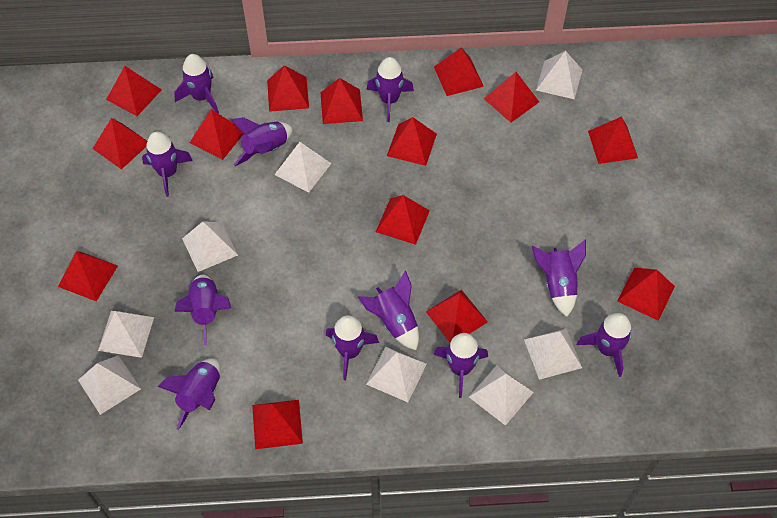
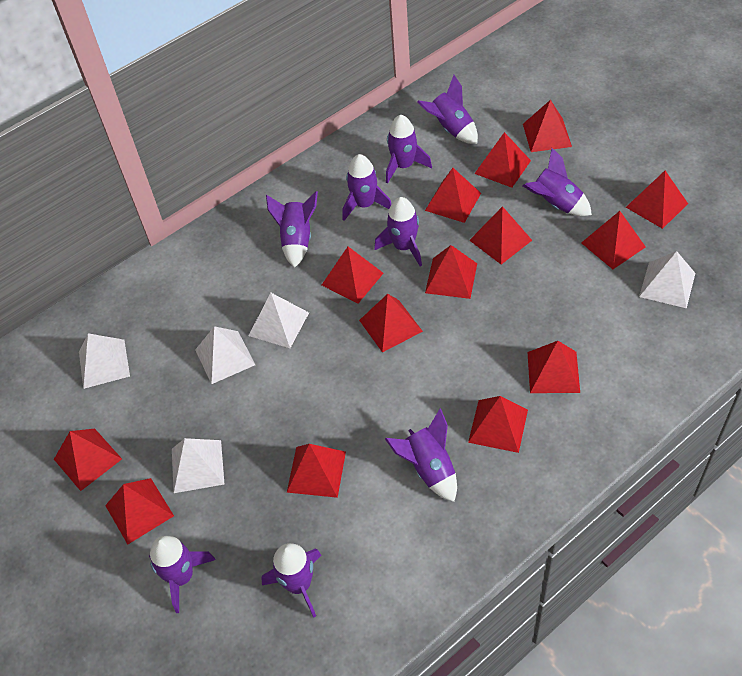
purple rocket: [142,132,193,197] [157,358,220,430] [174,54,219,113] [174,275,231,345] [231,117,293,166] [326,315,379,380] [358,271,419,350] [366,57,414,122] [433,333,488,398] [532,240,586,317] [577,313,632,377] = 11 -> [149,536,216,613] [261,543,321,618] [266,191,318,268] [343,154,392,221] [374,197,422,266] [385,408,457,502] [386,115,432,183] [417,75,478,144] [523,148,592,216] = 9
white pyramid: [78,355,141,415] [98,311,154,358] [182,221,238,272] [274,142,332,193] [366,346,427,402] [469,365,534,426] [524,329,582,380] [536,51,582,99] = 8 -> [79,333,130,389] [172,438,224,493] [195,326,255,384] [248,293,309,348] [639,251,695,308] = 5

